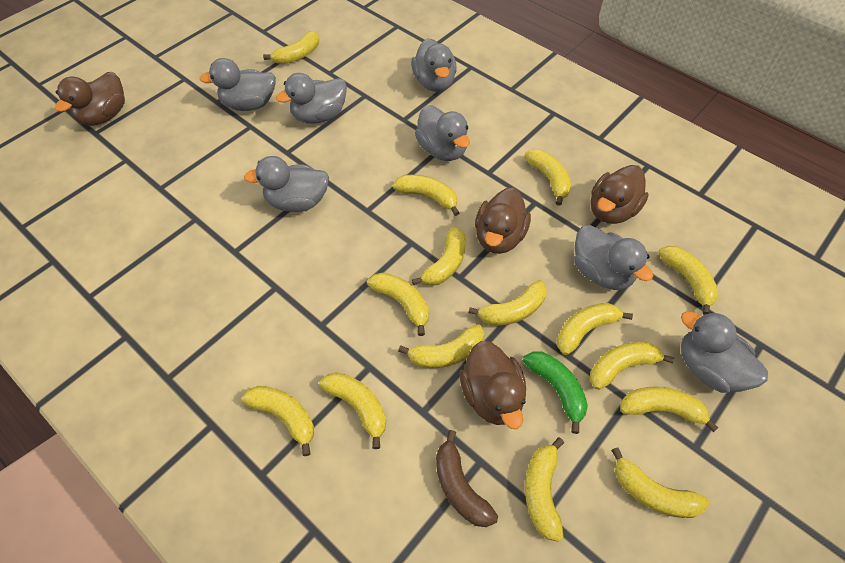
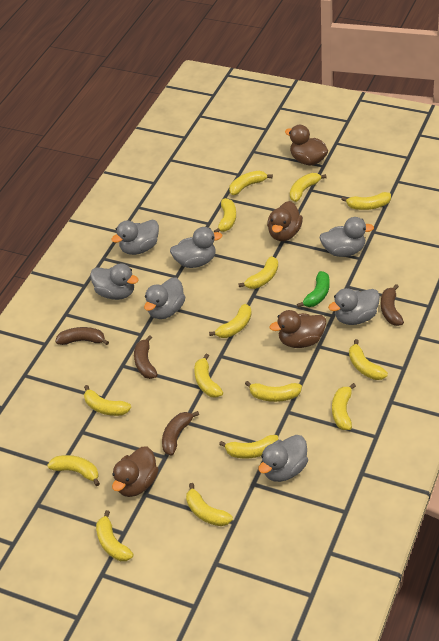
brown banana: [436,430,498,527] = 1 -> [55,327,109,345] [134,335,158,379] [162,411,199,456] [381,284,404,326] = 4

